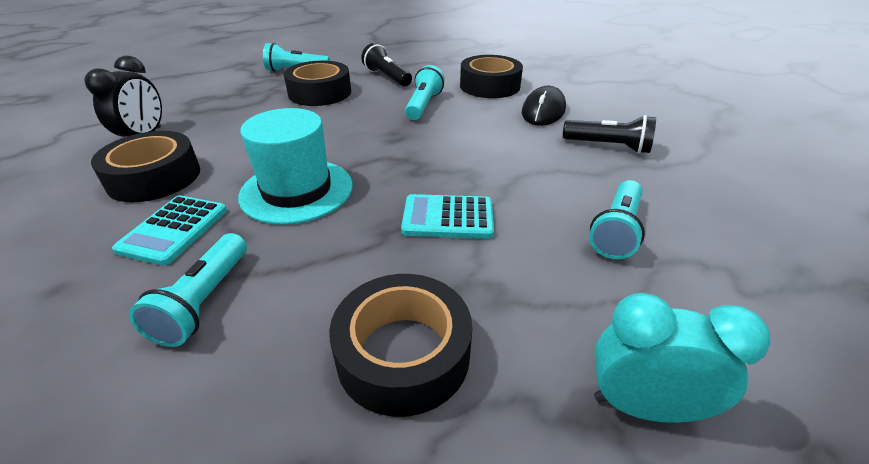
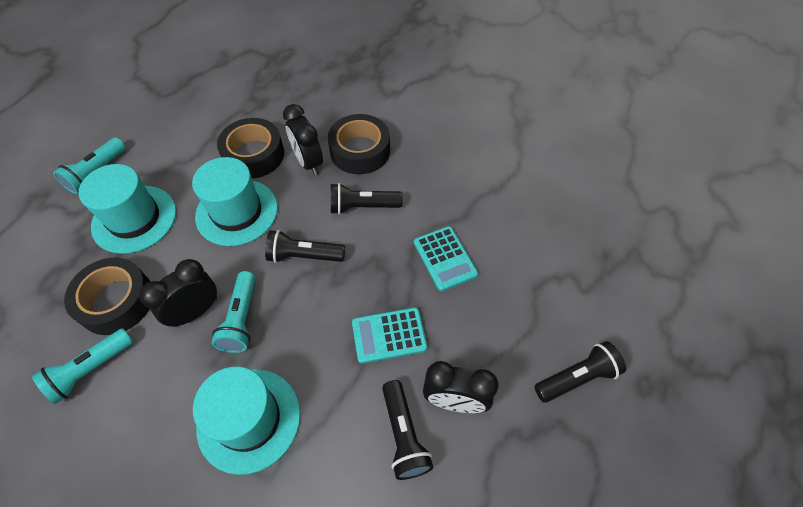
black clock: [84,56,162,137] = 1 -> [139,259,217,327] [283,104,323,175] [423,361,499,413] = 3
black flashlight: [361,43,412,86] [563,115,656,154] = 2 -> [265,230,345,263] [331,183,403,215] [382,380,433,480] [534,341,626,403] = 4
black mouse: [522,86,566,126] = 1 -> none = 0
black tape: [91,131,200,202] [284,60,351,106] [329,274,472,417] [460,55,523,98] = 4 -> [64,258,150,335] [217,118,284,179] [328,114,390,174] = 3
turquoise clock: [594,293,771,423] = 1 -> none = 0
turquoise flashlight: [129,233,247,347] [263,43,330,71] [405,65,445,120] [589,180,645,259] = 4 -> [32,328,133,404] [53,137,126,194] [212,271,256,353] = 3
turquoise hat: [238,108,353,225] = 1 -> [79,164,176,254] [192,157,278,246] [193,366,300,475] = 3

